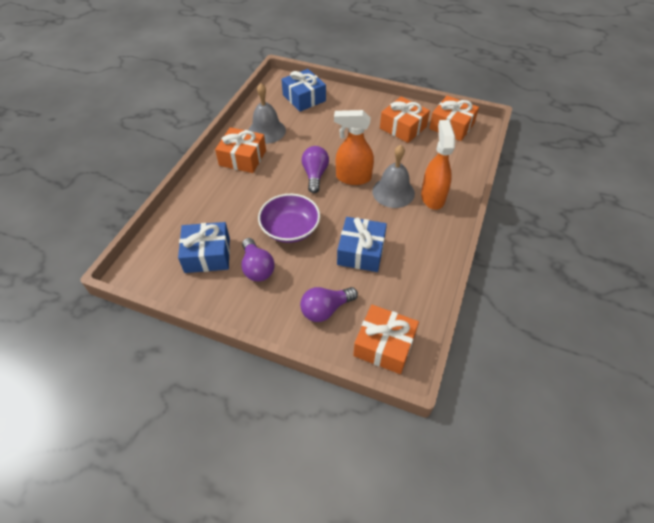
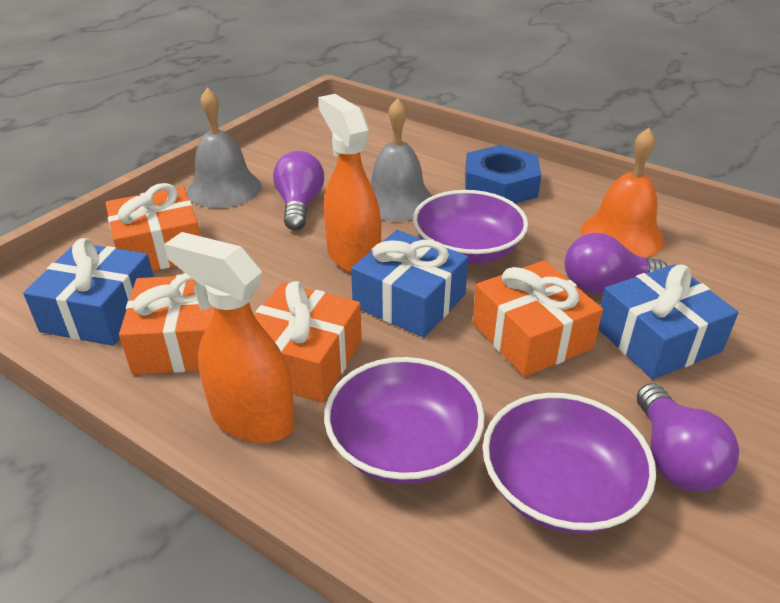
blue nut: none = 0 -> [465,145,541,204] = 1
orange bell: none = 0 -> [581,128,665,257] = 1
purple bowl: [258,194,320,243] = 1 -> [324,357,485,484] [413,190,528,264] [483,393,656,534] = 3

